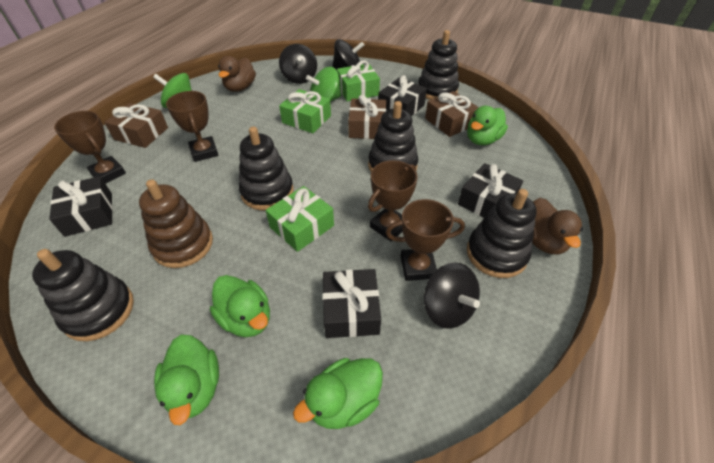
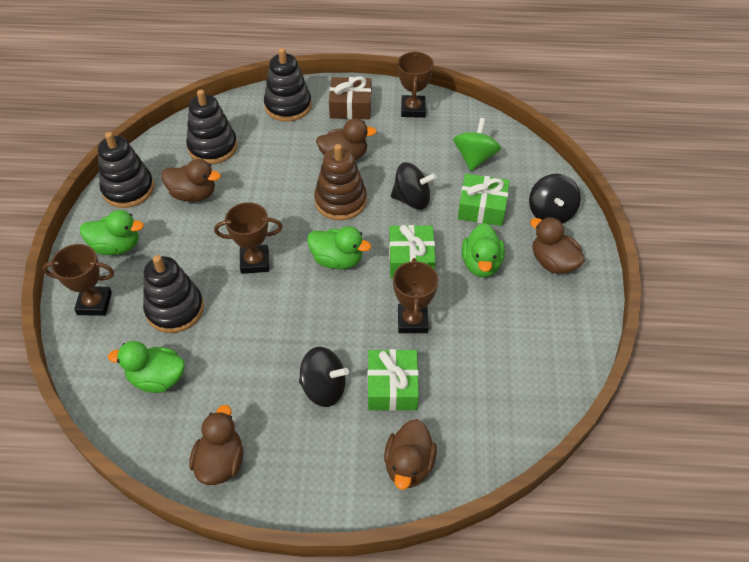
black gift: [49,176,113,237] [323,269,381,338] [378,75,427,116] [458,163,523,218] = 4 -> none = 0
black stacking toy: [32,249,134,341] [239,127,294,210] [368,101,418,172] [418,30,459,100] [467,189,537,278] = 5 -> [98,132,154,208] [143,255,204,333] [186,89,237,164] [264,48,312,122] = 4
brown duck: [218,56,256,92] [533,198,583,255] = 2 -> [161,159,221,202] [189,405,243,485] [316,118,377,160] [384,419,437,490] [530,217,585,274] = 5
brown gift: [104,103,168,148] [348,95,386,139] [425,91,479,137] = 3 -> [329,77,372,119] = 1
green spinning top: [153,73,192,108] [306,67,341,102] = 2 -> [453,118,501,171] = 1

